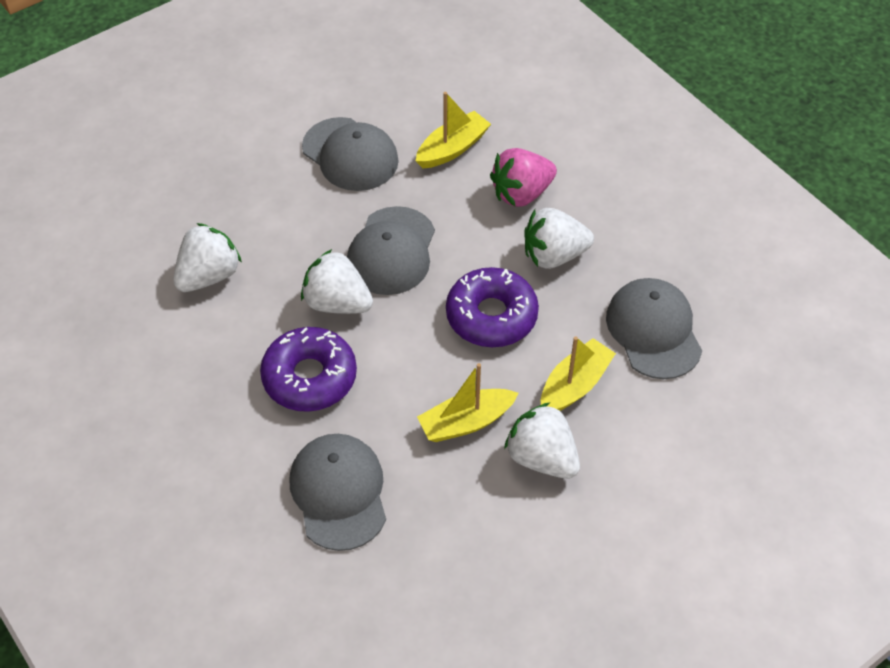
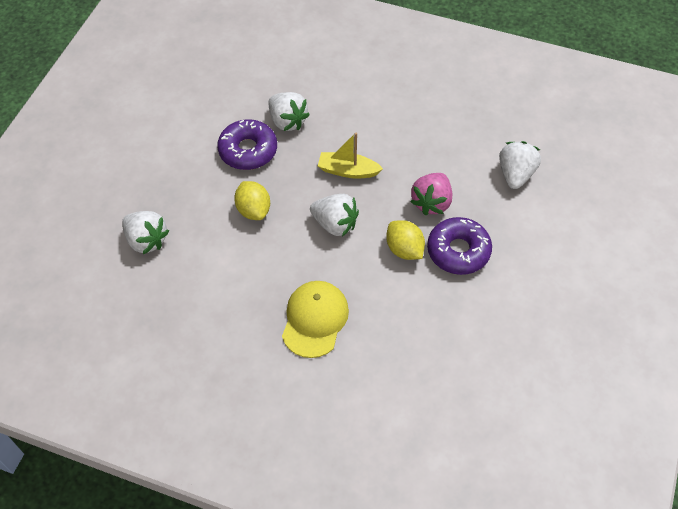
grey cap: [289,434,386,551] [302,117,399,191] [347,206,435,295] [606,278,702,379] = 4 -> none = 0
yellow boat: [416,92,491,168] [417,363,518,442] [541,336,616,411] = 3 -> [318,133,383,178] = 1
yellow cap: none = 0 -> [282,281,349,358] = 1
yellow lemon: none = 0 -> [234,181,270,220] [386,220,425,260] = 2

